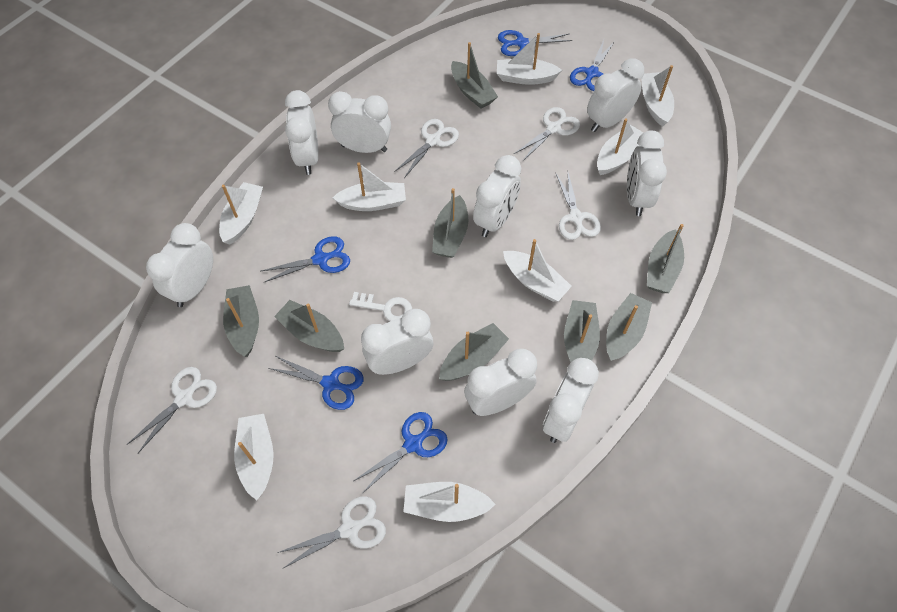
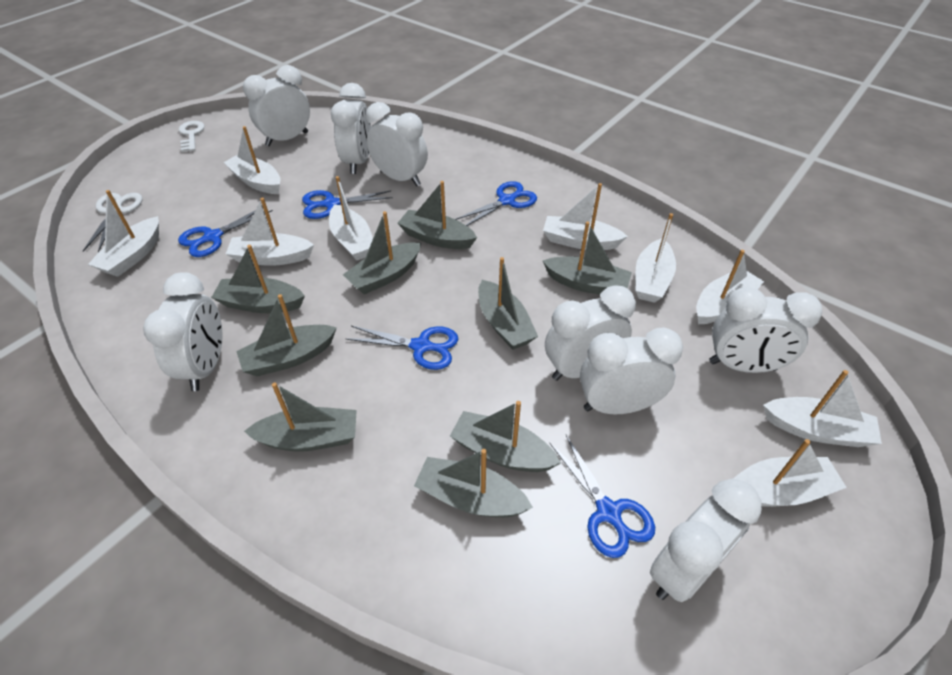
grey boat: [223,285,259,357] [274,300,344,352] [432,188,468,258] [439,323,509,381] [451,42,498,109] [564,300,600,362] [606,293,652,361] [647,224,684,293] = 8 -> [211,245,305,313] [236,294,337,376] [244,382,357,451] [343,211,421,294] [398,181,477,249] [414,449,533,517] [450,401,561,472] [478,257,538,350] [543,221,632,294] = 9
white boat: [219,182,263,245] [234,414,274,500] [333,162,406,211] [403,482,496,522] [497,33,562,85] [503,239,572,302] [597,118,643,175] [641,65,674,127] = 8 -> [88,190,159,277] [223,126,280,194] [226,198,314,266] [329,176,373,261] [543,183,628,250] [636,213,676,303] [696,250,764,324] [734,439,847,507] [763,370,882,447] = 9
white clock: [146,223,213,307] [285,90,319,175] [328,91,391,153] [361,309,433,375] [464,349,537,416] [473,155,521,237] [543,358,599,443] [587,58,644,132] [627,130,667,216] = 9 -> [143,272,223,391] [243,65,310,146] [331,83,371,174] [366,102,428,186] [545,285,636,381] [580,327,683,414] [650,478,762,602] [709,287,822,373] = 8
white scissors: [127,367,217,454] [277,496,386,568] [395,119,459,178] [514,107,580,162] [556,173,601,240] = 5 -> [83,193,142,252] = 1

